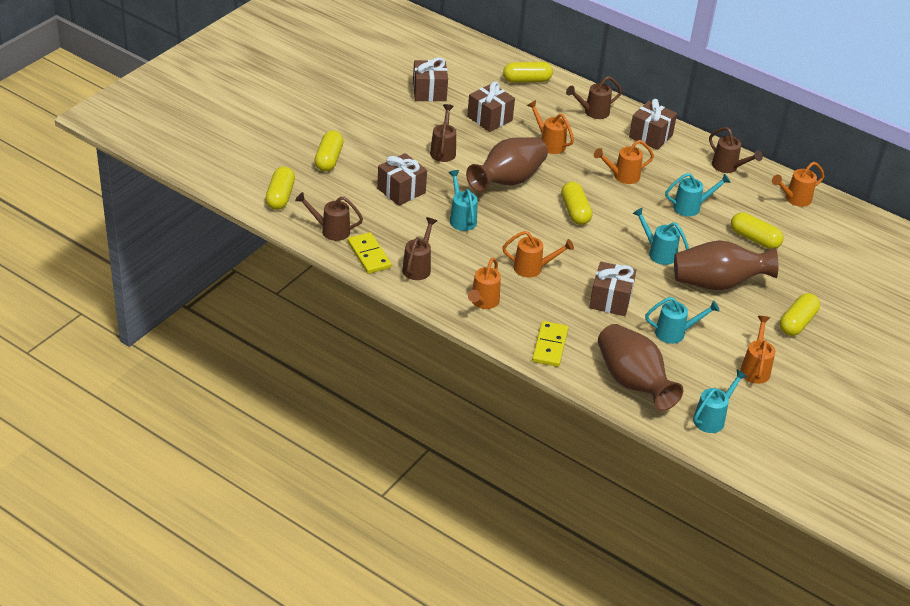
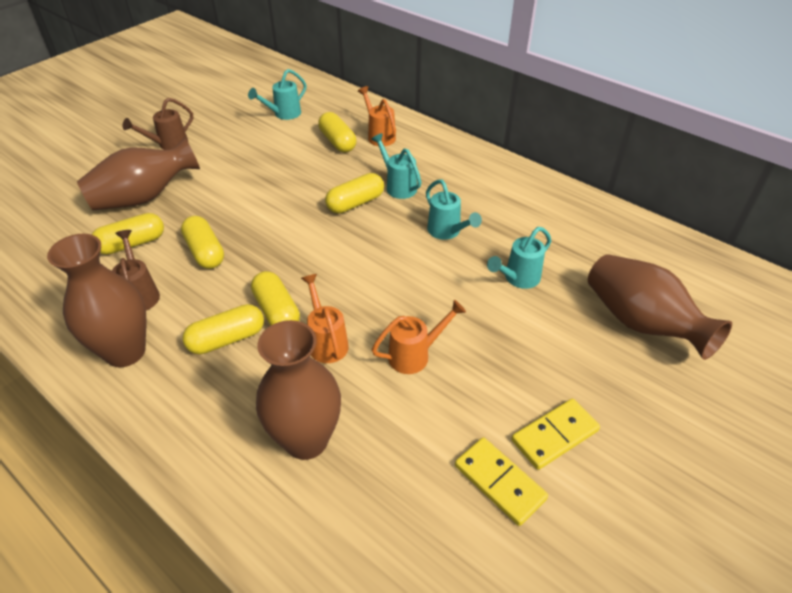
brown gift: [377,153,427,206] [413,58,448,102] [467,81,515,132] [589,262,636,316] [629,99,677,150] = 5 -> none = 0
brown vase: [466,137,548,192] [598,324,683,411] [674,240,778,290] = 3 -> [47,234,146,367] [77,137,200,211] [256,320,341,460] [588,254,732,360] = 4
brown watering can: [295,192,363,241] [402,217,437,280] [430,104,456,162] [566,76,622,119] [709,127,763,173] = 5 -> [112,230,160,311] [123,98,193,150] = 2
orange watering can: [468,258,501,309] [502,231,574,277] [527,100,574,154] [594,140,654,184] [740,316,775,384] [772,162,824,207] = 6 -> [301,274,349,363] [358,86,396,146] [372,300,466,374] = 3
turquoise watering can: [448,170,478,231] [632,207,689,265] [645,297,720,344] [665,173,731,216] [693,369,748,433] = 5 -> [248,69,307,120] [371,133,422,199] [426,179,482,240] [487,227,551,289] = 4

